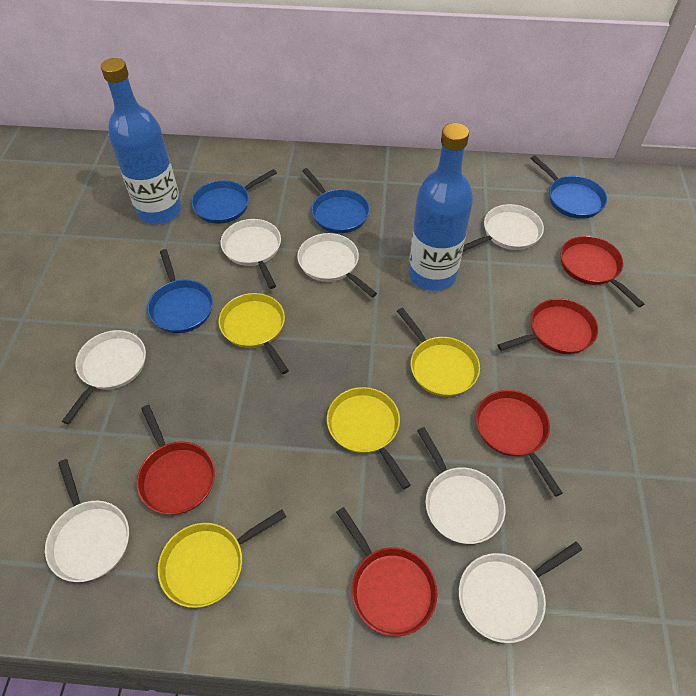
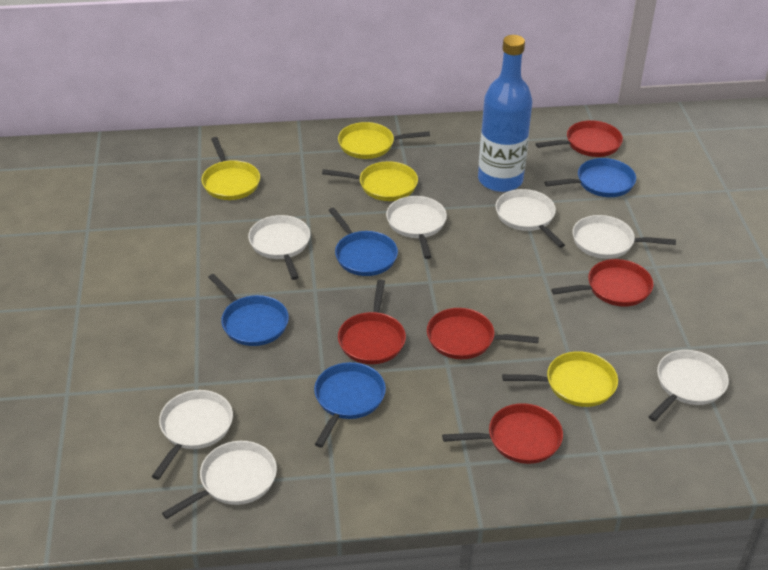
blue bottle: [101,58,182,224] [409,123,473,291] = 2 -> [478,35,532,192] = 1

